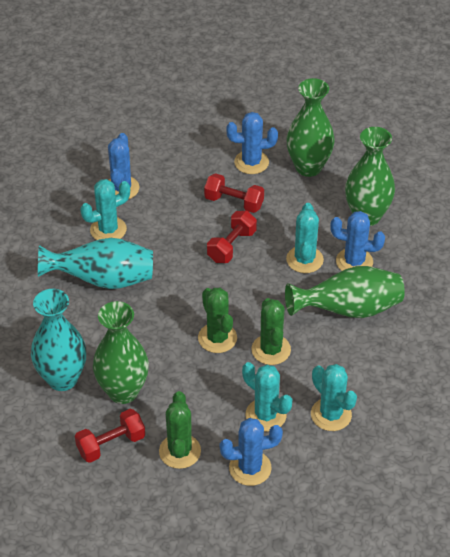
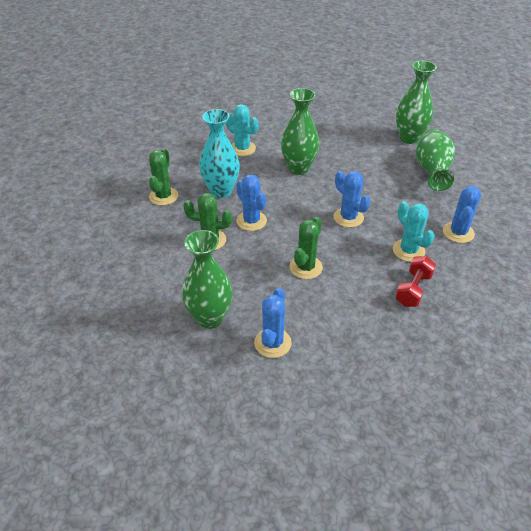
red dumbbell: [75,409,145,463] [204,173,264,213] [207,211,257,263] = 3 -> [395,256,436,307] = 1
turquoise cactus: [80,179,130,240] [242,362,292,432] [286,203,324,273] [311,364,357,431] = 4 -> [226,104,258,156] [393,201,435,262] = 2
turquoise vase: [31,289,86,391] [38,238,153,289] = 2 -> [199,109,240,198] = 1

